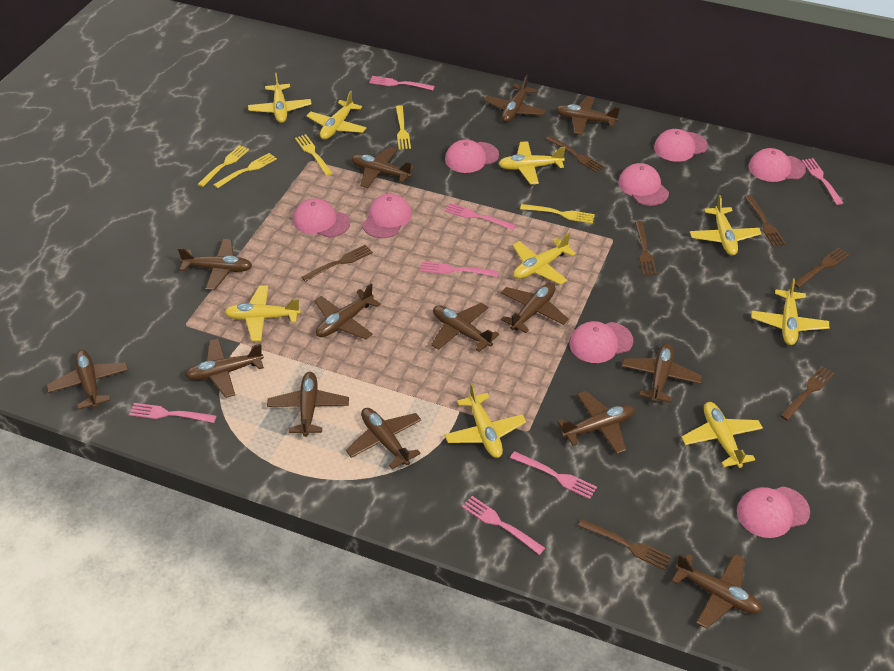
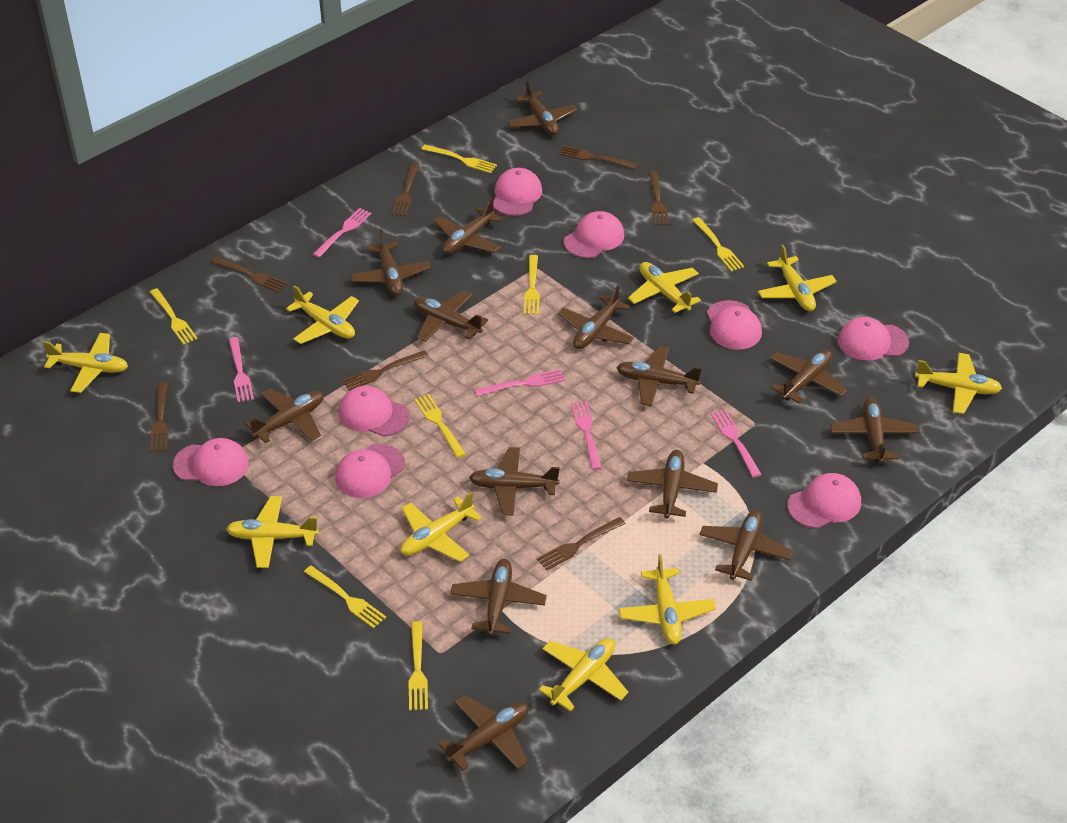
pink fork: [129,403,216,423] [369,76,435,90] [420,261,498,277] [444,203,516,230] [462,496,545,555] [510,451,597,499] [802,158,843,205] = 7 -> [229,337,254,402] [313,208,372,258] [475,369,565,396] [571,401,602,470] [711,409,762,478] = 5
yellow fork: [198,145,249,187] [213,153,277,188] [295,134,333,176] [396,105,411,149] [520,204,595,224] = 5 -> [150,288,198,345] [304,566,386,628] [409,621,428,711] [414,394,466,458] [422,145,497,173] [524,255,540,315] [692,217,744,272] = 7

